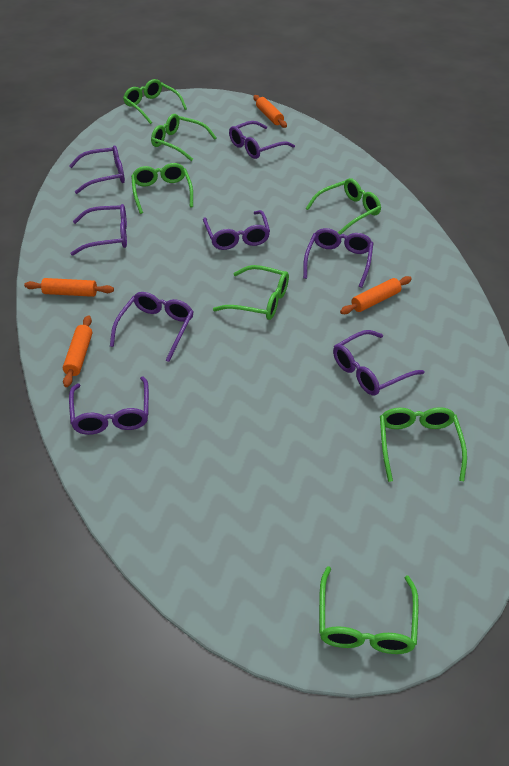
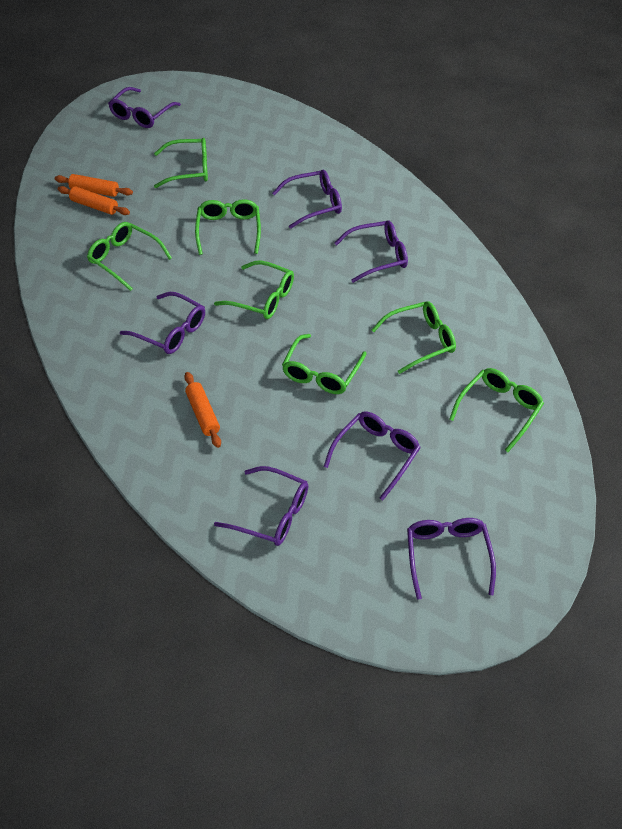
orange rolling pin: [24,278,114,297] [63,315,92,387] [253,95,287,128] [340,276,412,314] = 4 -> [55,174,133,197] [58,186,130,215] [184,372,221,448] = 3
purple glasses: [69,146,125,194] [69,376,149,435] [71,204,127,256] [110,292,194,362] [203,210,270,250] [229,121,295,159] [303,228,373,288] [333,330,424,396] = 8 -> [108,87,181,128] [120,292,205,354] [214,466,308,546] [272,170,342,229] [324,411,421,500] [334,220,408,283] [407,518,496,600] = 7

